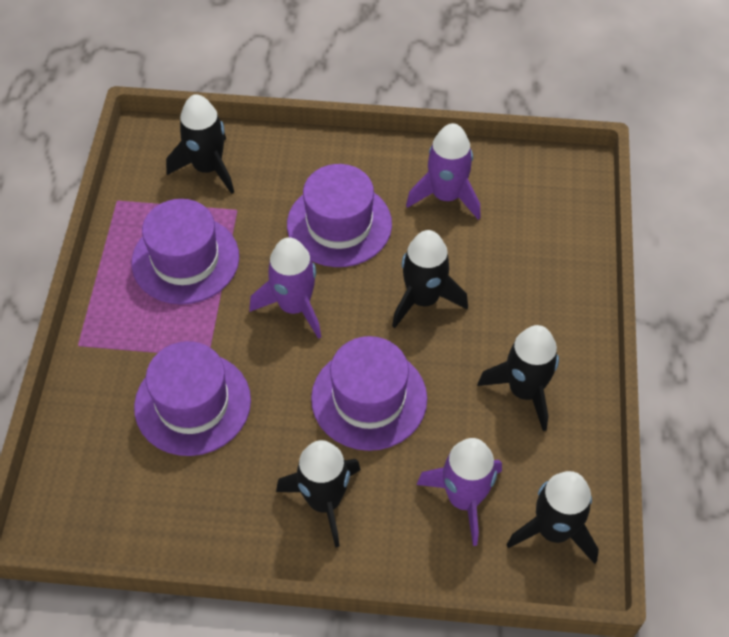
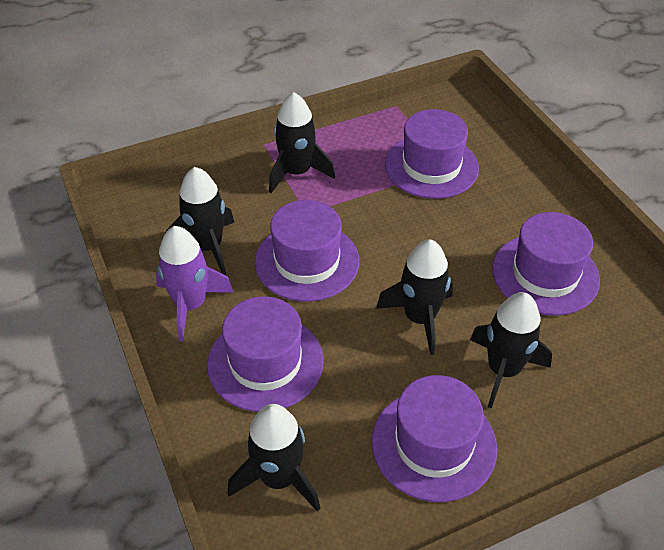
purple hat: [132,199,239,304] [134,341,251,456] [287,164,392,267] [311,336,427,451] = 4 -> [207,296,324,412] [255,200,359,302] [372,375,497,502] [385,109,479,199] [492,212,600,316] = 5
purple rocket: [249,237,321,339] [406,123,481,220] [417,438,502,546] = 3 -> [156,226,234,341] = 1

